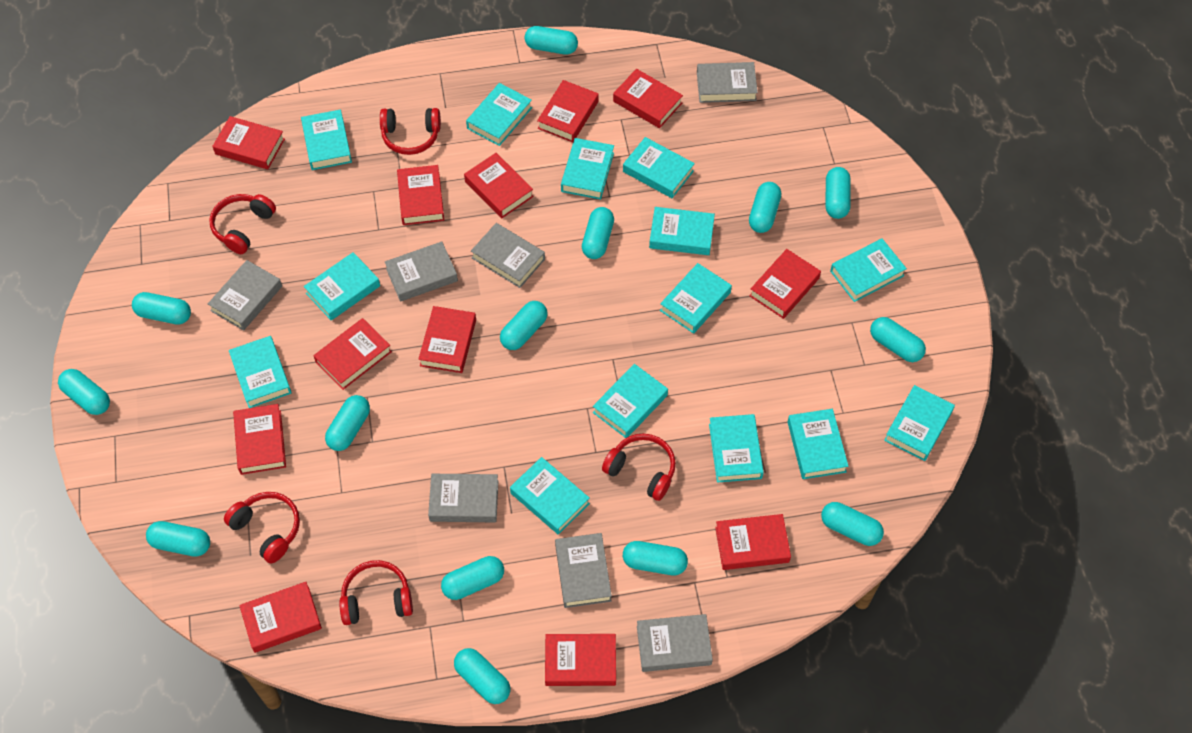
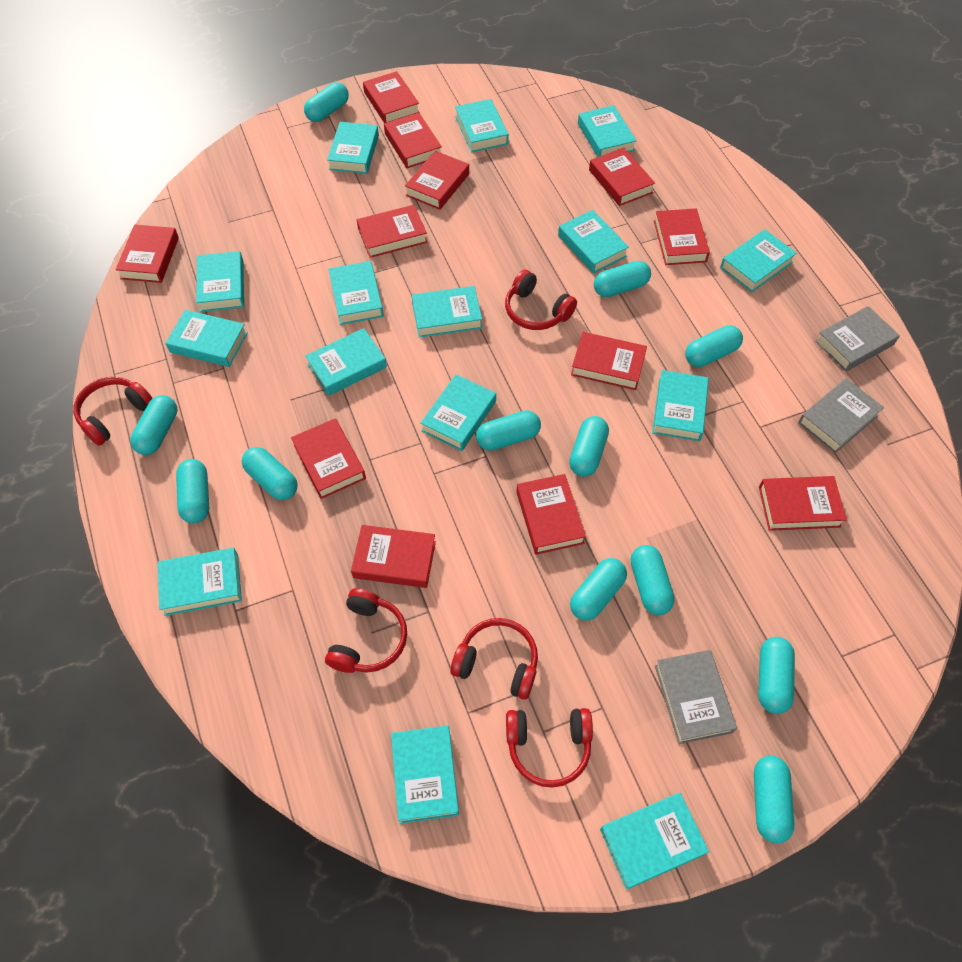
grey book: [208,260,282,331] [385,241,458,302] [428,474,498,522] [471,223,545,288] [555,533,612,608] [637,614,713,672] [697,62,758,103] = 7 -> [655,650,737,744] [798,378,884,453] [815,306,900,372] = 3
turquoise book: [229,336,292,408] [301,109,352,170] [304,252,380,320] [466,83,532,146] [510,457,590,535] [561,138,614,200] [593,364,668,438] [623,137,695,198] [649,207,715,255] [660,263,732,334] [709,414,764,483] [788,409,848,479] [830,238,907,302] [884,385,955,461] = 14 -> [158,548,242,616] [165,310,248,367] [196,251,244,312] [305,328,387,396] [327,122,379,174] [329,261,384,325] [391,725,459,824] [412,286,482,338] [420,374,496,451] [455,99,509,152] [558,210,629,274] [578,105,637,157] [600,793,709,890] [652,370,709,441] [720,229,797,292] = 15
turquoise capsule: [58,369,110,415] [132,292,191,325] [146,521,210,557] [325,395,370,451] [441,556,504,600] [454,648,510,704] [500,301,548,350] [525,26,578,55] [582,207,614,259] [623,541,688,575] [749,182,781,233] [821,502,884,546] [826,167,851,219] [870,317,926,362] = 14 -> [130,395,177,455] [176,459,209,523] [241,447,298,500] [304,83,349,122] [476,410,541,451] [569,416,609,477] [570,558,627,621] [594,261,651,297] [631,545,675,615] [685,325,743,367] [754,756,795,843] [758,637,795,714] = 12

